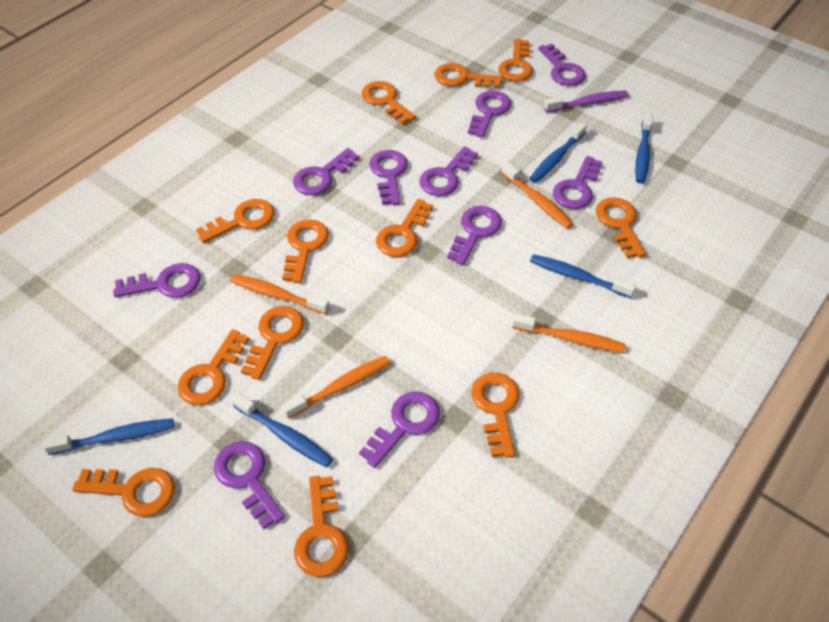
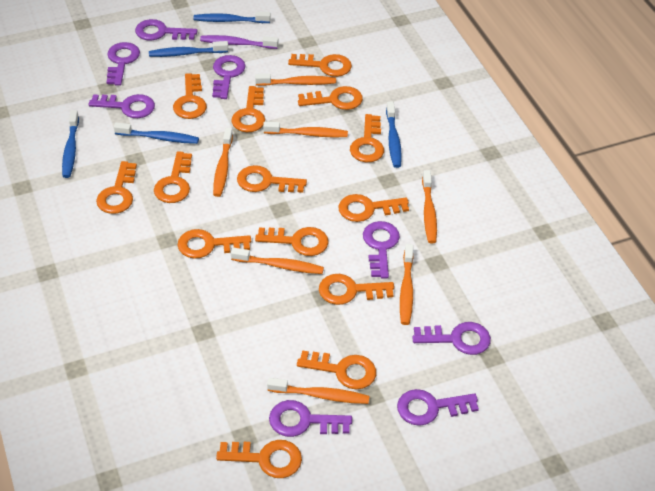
orange key: [72,468,175,517] [178,330,249,405] [196,199,274,243] [241,306,304,380] [282,219,329,283] [294,476,349,577] [362,81,416,124] [376,199,433,257] [434,63,503,88] [471,373,520,457] [498,39,533,82] [596,197,646,258] = 12 -> [96,161,137,214] [154,151,192,203] [173,73,207,119] [177,229,251,259] [216,440,302,478] [231,86,265,132] [237,165,307,193] [255,227,329,256] [288,54,352,77] [297,350,376,389] [298,86,363,110] [319,274,394,305] [339,194,409,222] [350,114,384,163] = 14
orange toothbrush: [230,274,330,314] [282,356,390,419] [501,162,573,229] [512,314,625,353] = 4 -> [213,128,233,197] [231,248,324,274] [255,74,336,86] [263,122,348,138] [267,378,369,404] [400,244,414,325] [422,170,437,243] = 7
purple key: [113,263,201,298] [214,441,285,529] [293,148,359,195] [359,391,440,468] [369,150,408,205] [419,146,478,196] [447,206,502,265] [468,91,511,138] [538,44,586,86] [553,156,602,209] = 10 -> [88,94,155,118] [107,42,140,85] [135,19,197,41] [212,55,246,99] [269,400,352,437] [363,221,400,278] [397,389,479,426] [412,322,491,355] = 8

